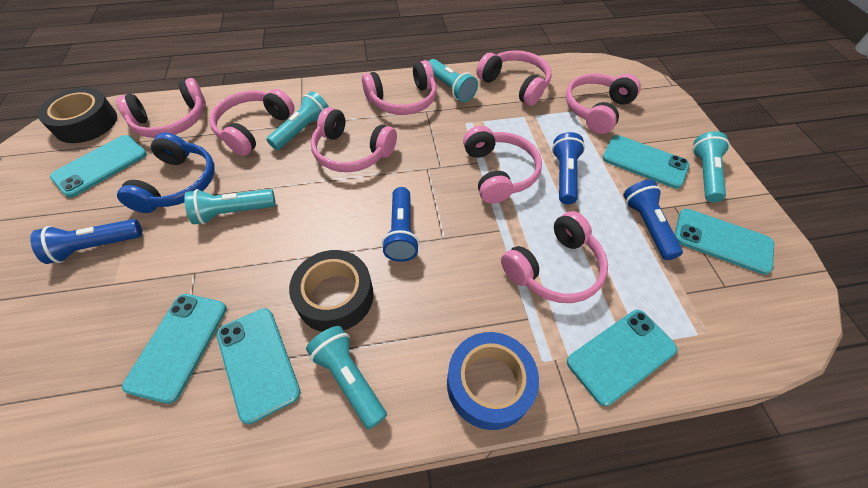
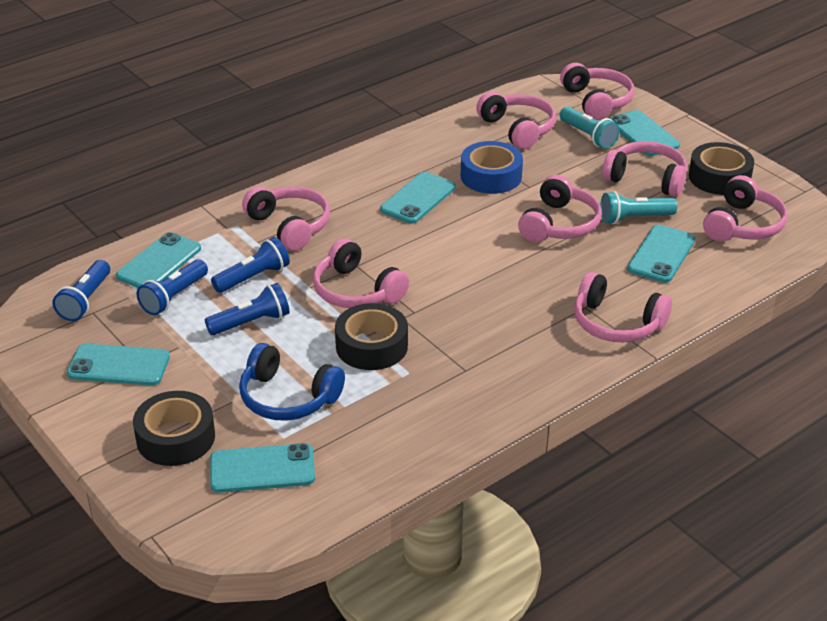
black tape: [38,88,117,143] [289,250,374,332] = 2 -> [133,391,215,466] [335,303,408,370] [689,142,754,195] = 3
turquoise flashlight: [184,189,276,225] [267,91,329,150] [306,326,387,430] [429,59,478,102] [692,131,730,202] = 5 -> [560,106,620,149] [600,191,677,224] = 2

